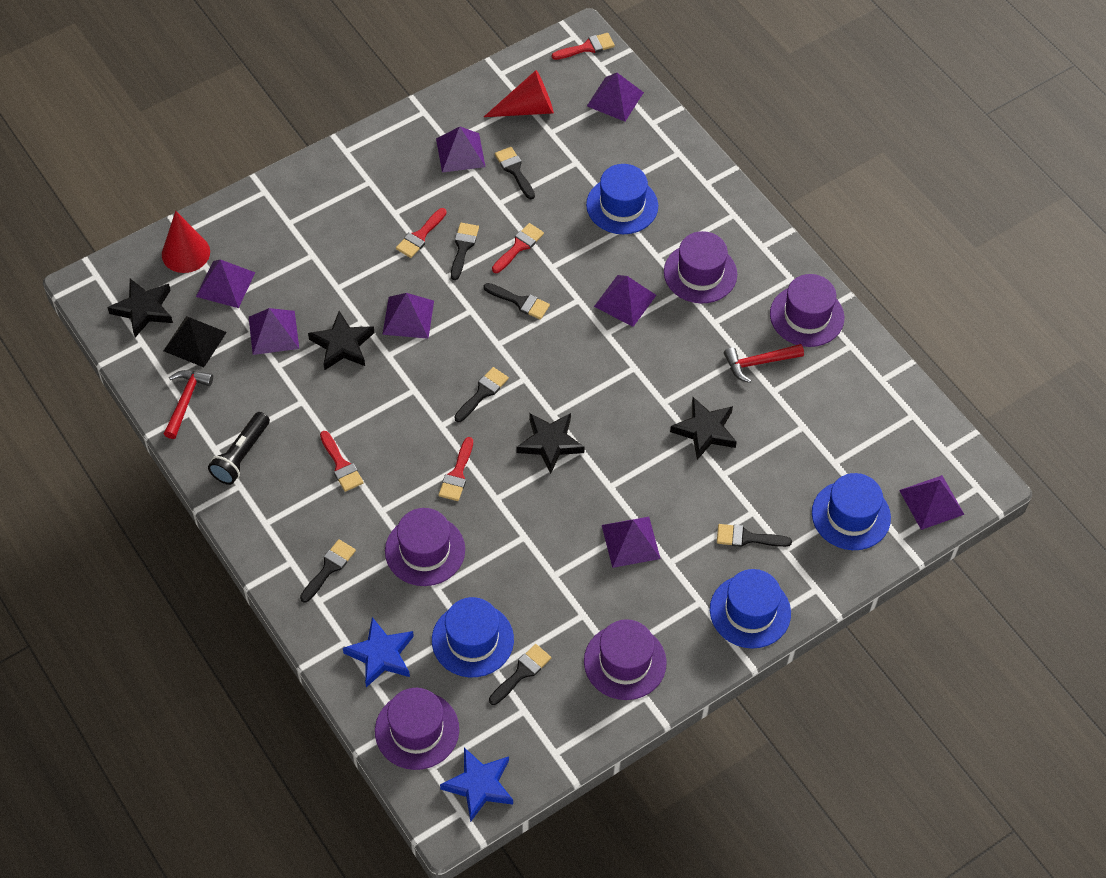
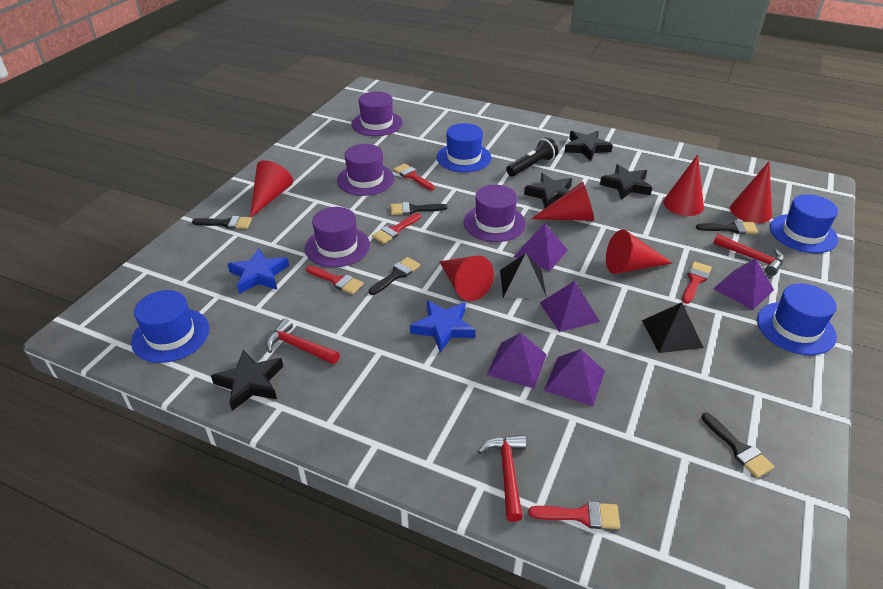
black brush: [300,539,356,603] [451,223,479,280] [454,367,509,422] [483,283,550,320] [489,644,551,705] [495,147,535,199] [717,524,792,547] = 7 -> [192,216,252,229] [369,257,421,295] [390,202,448,215] [696,221,758,234] [702,413,774,478] = 5
black pyramid: [163,316,227,367] = 1 -> [500,253,547,298] [642,303,704,353] = 2
purple hat: [375,688,459,770] [385,508,465,586] [584,619,667,700] [664,231,737,303] [770,274,844,347] = 5 -> [305,207,370,267] [337,144,395,196] [352,91,403,136] [464,185,526,242] = 4
purple pyramid: [196,259,255,308] [249,308,299,355] [382,293,434,339] [436,126,485,172] [587,73,644,122] [594,275,656,327] [602,517,660,568] [899,475,965,530] = 8 -> [487,333,547,388] [514,223,568,271] [540,281,600,332] [544,349,605,406] [713,258,774,310] = 5
red cone: [162,211,210,273] [484,70,554,117] = 2 -> [250,160,293,217] [439,256,494,301] [531,181,594,221] [606,229,672,274] [663,154,704,216] [730,161,772,223] = 6
red hammer: [164,370,213,439] [724,344,804,383] = 2 -> [266,319,340,364] [478,435,526,522] [713,234,784,276] = 3

